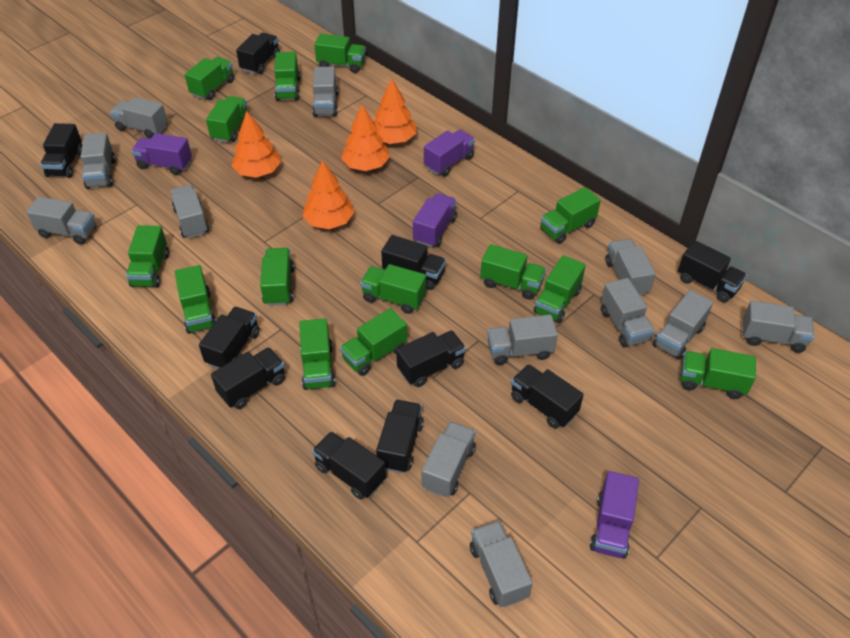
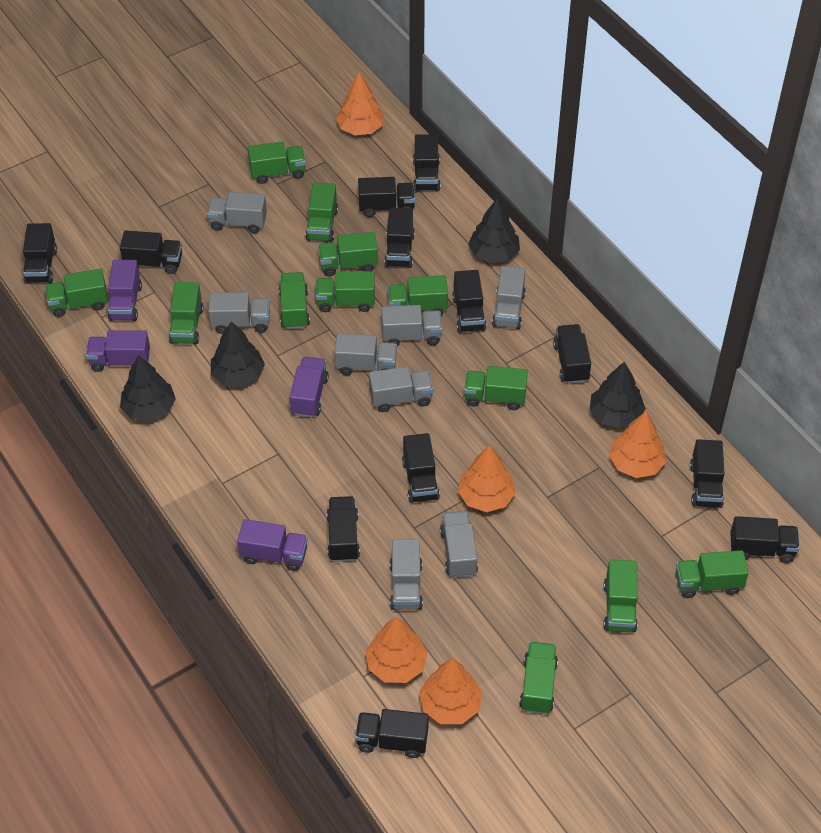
black tree: none = 0 -> [120,355,176,421] [211,321,265,387] [468,198,520,263] [590,362,646,428] = 4
black truck: [40,123,82,178] [199,307,260,369] [211,347,285,409] [236,33,280,74] [312,432,386,500] [376,400,424,473] [381,235,446,290] [396,331,466,387] [511,364,584,429] [678,240,747,302] = 10 -> [23,223,57,284] [120,230,182,274] [327,496,360,562] [355,709,429,758] [358,177,415,217] [384,208,415,268] [402,433,440,503] [413,134,441,192] [452,270,486,333] [553,324,591,384] [690,439,725,508] [730,516,800,563] = 12
green truck: [126,225,169,288] [175,265,216,334] [185,57,234,100] [206,96,249,143] [260,248,295,306] [274,52,300,101] [299,318,335,390] [314,34,366,73] [340,308,407,376] [360,264,426,314] [480,244,546,300] [533,255,586,323] [540,187,601,244] [680,348,756,399] = 14 -> [45,269,108,317] [169,282,203,344] [248,142,306,184] [279,272,310,329] [305,182,338,242] [316,271,375,312] [318,232,378,277] [388,275,448,315] [464,366,528,410] [519,642,558,714] [603,559,638,632] [676,550,749,598] = 12
grey truck: [26,197,96,245] [80,133,116,189] [110,97,168,139] [171,185,209,238] [312,67,338,117] [422,421,476,497] [470,521,533,607] [487,315,558,365] [601,278,655,348] [605,239,656,295] [653,290,713,360] [743,301,815,353] = 12 -> [207,192,267,233] [208,292,270,334] [335,333,397,375] [369,367,433,412] [381,305,442,346] [390,539,423,610] [440,511,478,578] [492,266,526,329] = 8
orange tree: [232,111,281,178] [303,160,354,229] [341,105,390,171] [374,79,416,144] = 4 -> [336,72,384,135] [366,617,428,683] [419,658,482,724] [458,445,516,512] [609,412,666,478] = 5

